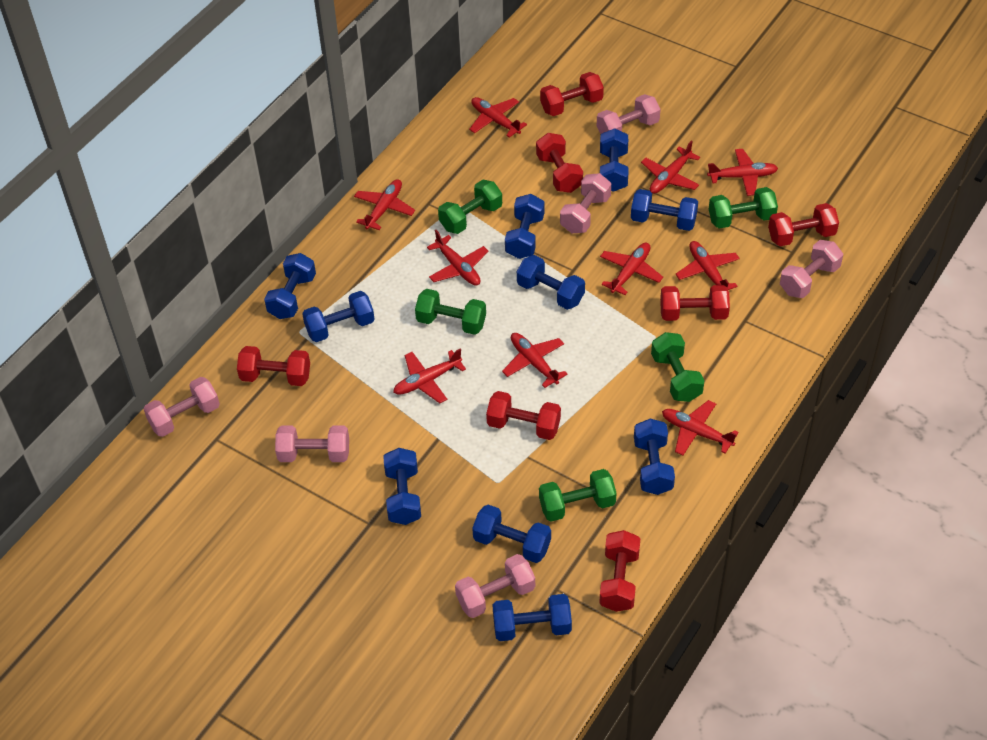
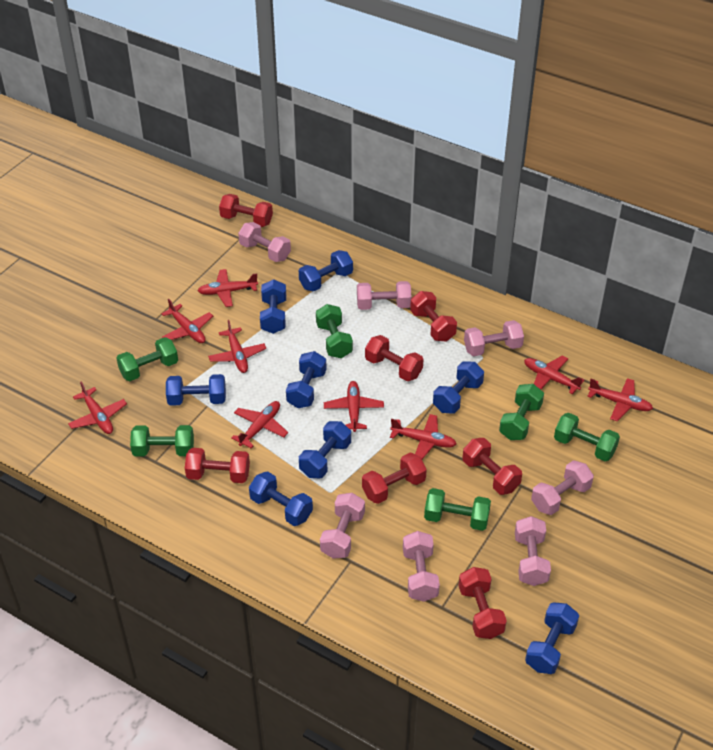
blue dumbbell: [264,253,316,319] [302,291,375,342] [383,448,421,525] [472,505,551,563] [492,594,572,641] [505,194,544,259] [517,255,585,310] [600,128,628,192] [631,189,698,231] [634,418,675,495] = 10 -> [166,374,226,406] [249,471,313,526] [260,279,286,334] [286,351,327,408] [299,250,353,292] [299,421,351,478] [433,361,484,414] [525,602,579,674] = 8
green dumbbell: [415,289,486,335] [438,180,502,234] [539,469,617,522] [651,332,705,402] [709,187,778,229] = 5 -> [116,337,178,381] [130,425,194,456] [316,304,353,358] [424,488,491,531] [499,384,544,440] [554,413,620,461] = 6
pink dumbbell: [144,377,220,437] [275,425,349,462] [455,554,535,618] [560,173,611,233] [597,94,661,134] [780,240,843,298] = 6 -> [238,222,291,262] [320,493,365,559] [357,281,412,310] [403,531,440,602] [464,320,524,356] [515,516,551,586] [531,460,594,515] = 7
red plane: [354,179,415,230] [393,349,466,403] [427,230,489,286] [469,97,527,138] [502,333,568,388] [600,243,663,295] [641,141,700,194] [662,400,739,456] [676,241,740,290] [707,149,778,196] = 10 -> [68,382,127,434] [161,299,213,343] [198,269,258,307] [208,320,266,373] [231,401,288,448] [324,381,384,432] [390,414,456,459] [524,355,584,394] [587,378,653,421] = 9

